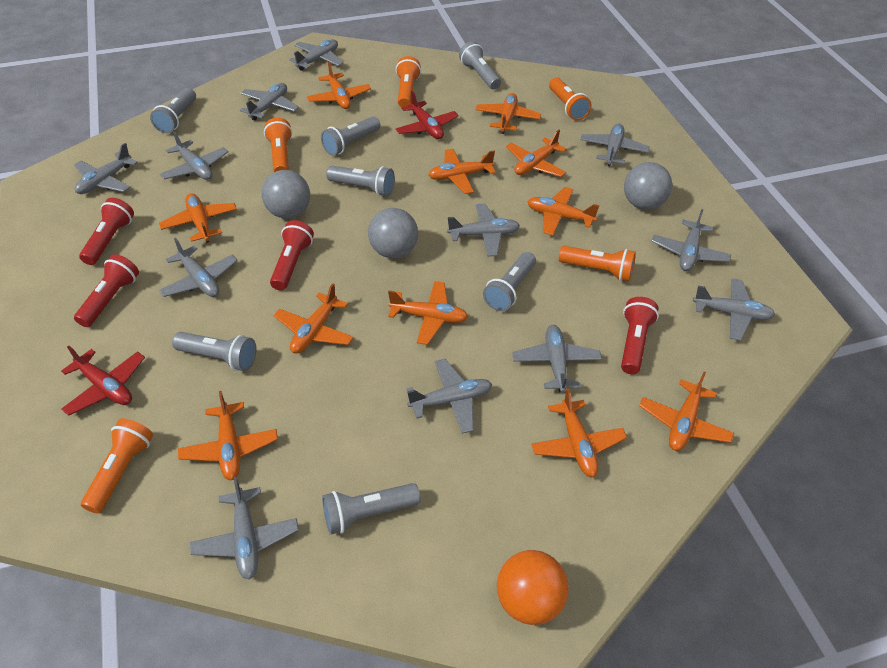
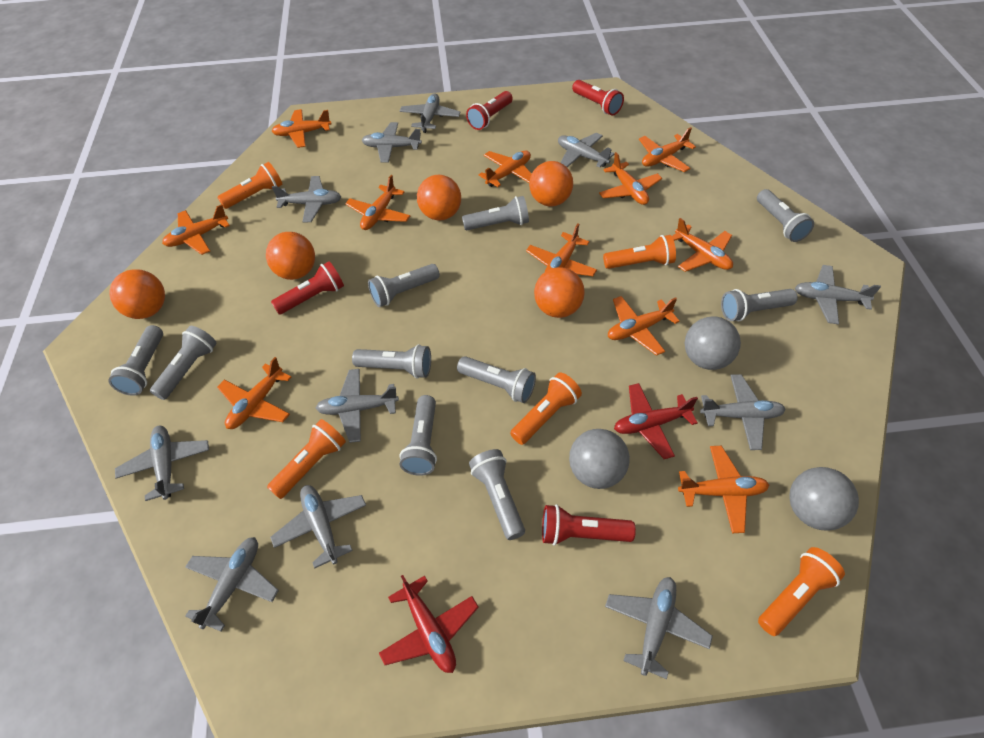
grey flashlight: [150,88,196,133] [172,332,257,371] [321,116,381,156] [322,483,421,535] [326,166,395,196] [459,41,501,89] [483,252,536,311] = 7 -> [108,325,163,396] [150,326,217,400] [352,344,431,379] [368,264,440,307] [399,395,437,476] [457,356,536,403] [462,196,529,230] [469,449,525,540] [721,289,798,321] [757,189,814,242] = 10
grey plane: [74,143,138,194] [159,238,238,297] [160,131,229,180] [190,477,299,580] [240,83,299,121] [289,39,344,71] [407,359,492,434] [447,204,520,257] [512,325,602,393] [580,123,650,166] [651,209,731,271] [693,278,775,341] = 12 -> [115,425,209,501] [185,537,279,631] [270,485,366,568] [272,176,341,223] [316,369,399,443] [362,122,422,163] [400,93,460,133] [558,133,615,168] [605,577,713,679] [700,374,786,450] [795,265,881,324] = 11
orange ball: [497,550,569,625] = 1 -> [109,269,165,319] [266,232,315,280] [417,175,461,220] [529,161,573,206] [534,267,585,318] = 5

